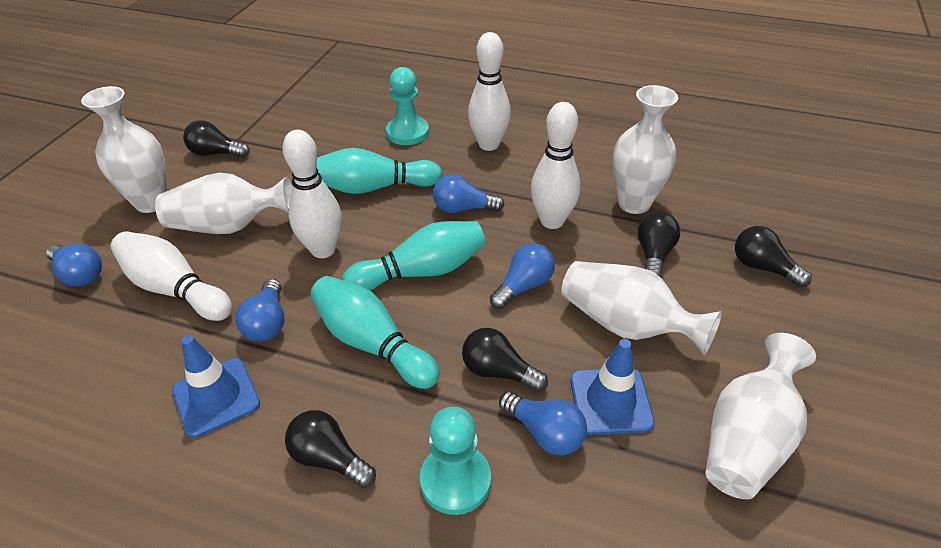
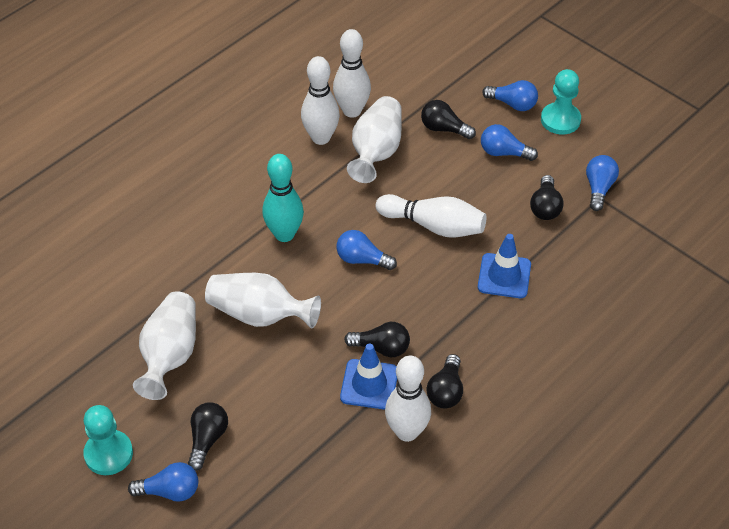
turquoise bowling pin: [311,276,440,389] [316,148,442,194] [342,221,486,291] = 3 -> [262,154,304,242] = 1
white vase: [81,86,167,213] [155,173,292,234] [561,261,722,355] [613,85,678,214] [706,333,816,499] = 5 -> [133,291,196,400] [205,273,321,329] [347,96,402,183] = 3

